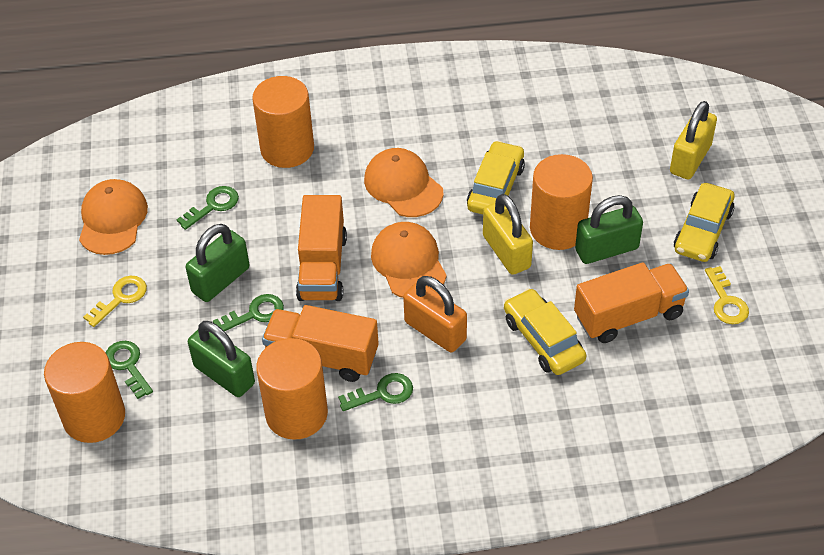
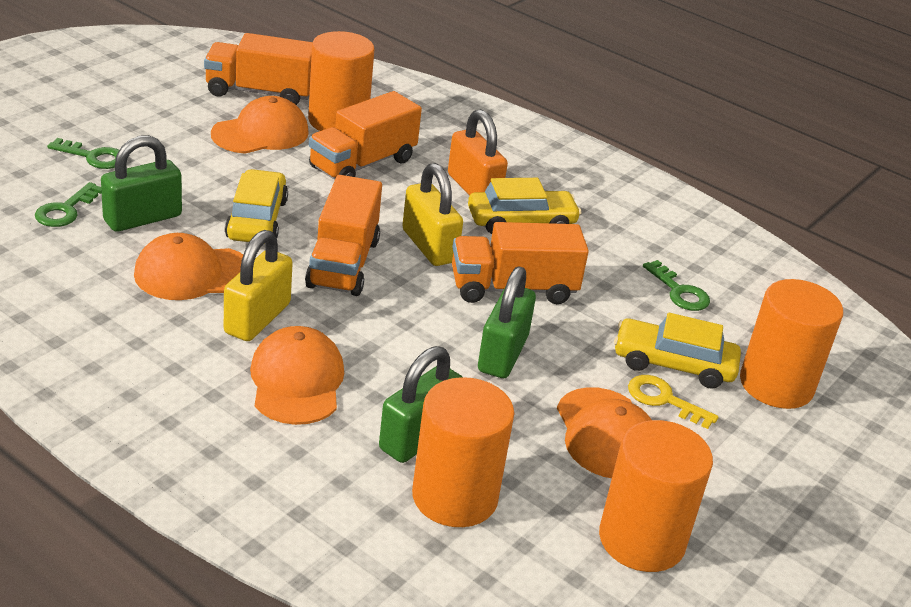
green key: [106,341,153,399] [176,186,239,230] [213,294,284,331] [338,373,413,411] = 4 -> [35,182,102,227] [47,138,119,169] [643,260,710,311] = 3
orange cap: [79,179,148,255] [364,148,443,217] [371,222,447,298] = 3 -> [134,233,243,300] [211,96,309,154] [250,326,344,425] [557,387,652,478] = 4
orange truck: [262,305,379,382] [296,195,347,301] [574,262,689,343] = 3 -> [204,33,312,105] [305,175,382,296] [309,91,422,179] [452,222,589,304] = 4
yellow key: [83,276,147,327] [705,266,749,324] = 2 -> [628,375,719,429] = 1

